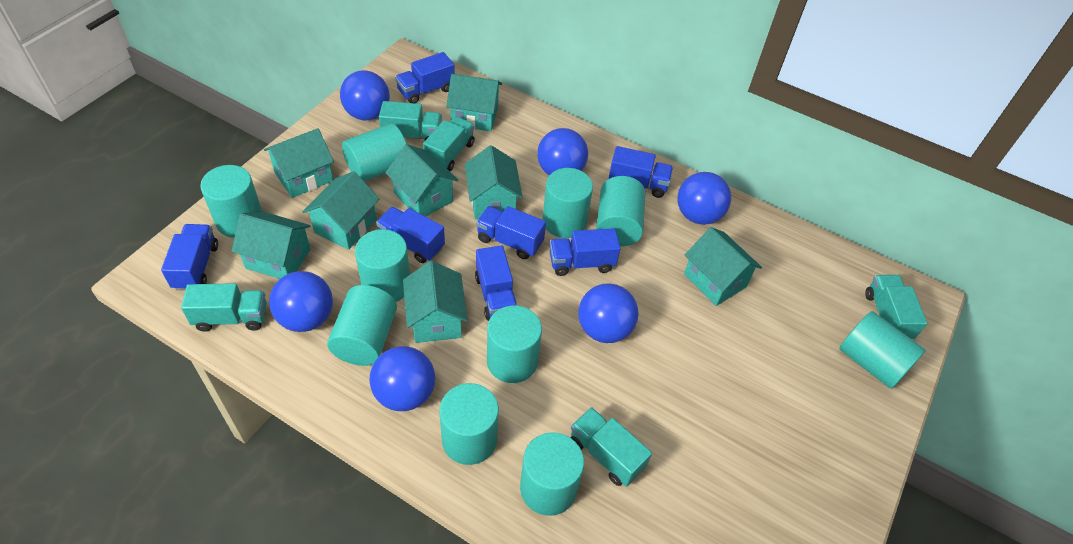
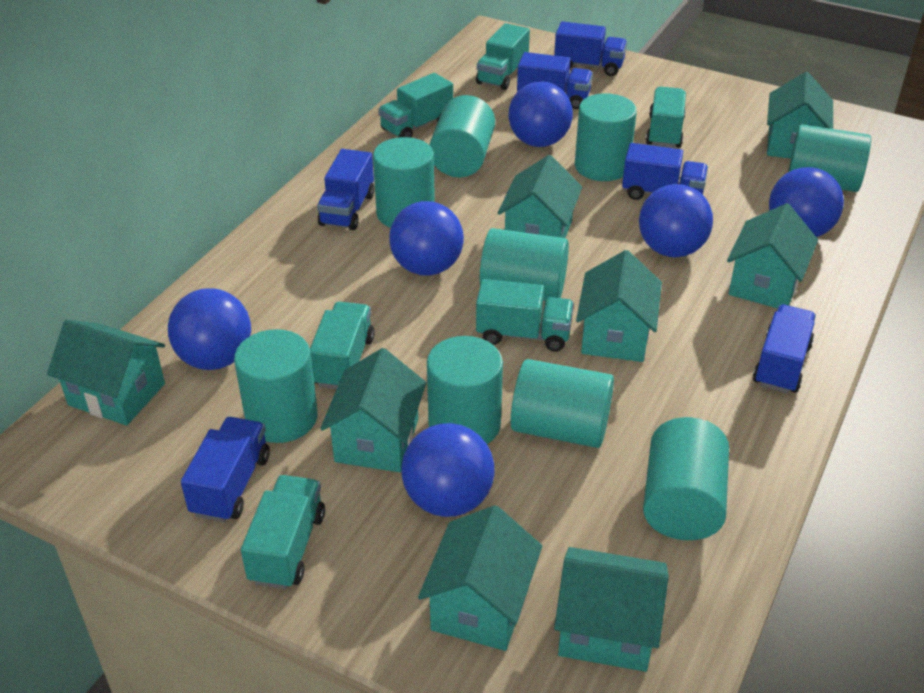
blue truck: [161,224,218,291] [376,207,445,263] [395,52,455,103] [475,245,517,321] [476,206,546,259] [550,228,620,276] [609,146,673,198] = 7 -> [181,417,270,522] [317,149,375,230] [517,52,593,109] [554,21,627,76] [622,143,708,200] [753,305,816,393] = 6
turquoise cylinder: [200,165,262,238] [327,285,397,366] [342,123,407,182] [355,229,410,302] [439,383,499,465] [487,305,542,383] [520,432,584,516] [542,168,593,238] [596,176,645,246] [839,311,926,389] = 10 -> [234,329,318,443] [373,137,435,228] [427,336,503,444] [429,95,495,177] [480,228,569,301] [511,359,614,448] [575,93,637,181] [643,417,729,540] [788,124,871,192] = 9
turquoise truck: [181,283,267,332] [379,101,442,140] [423,116,475,171] [571,407,652,487] [865,275,928,339] = 5 -> [241,475,325,589] [310,302,375,389] [378,73,453,138] [476,23,530,90] [476,279,574,352] [646,87,686,148] = 6

